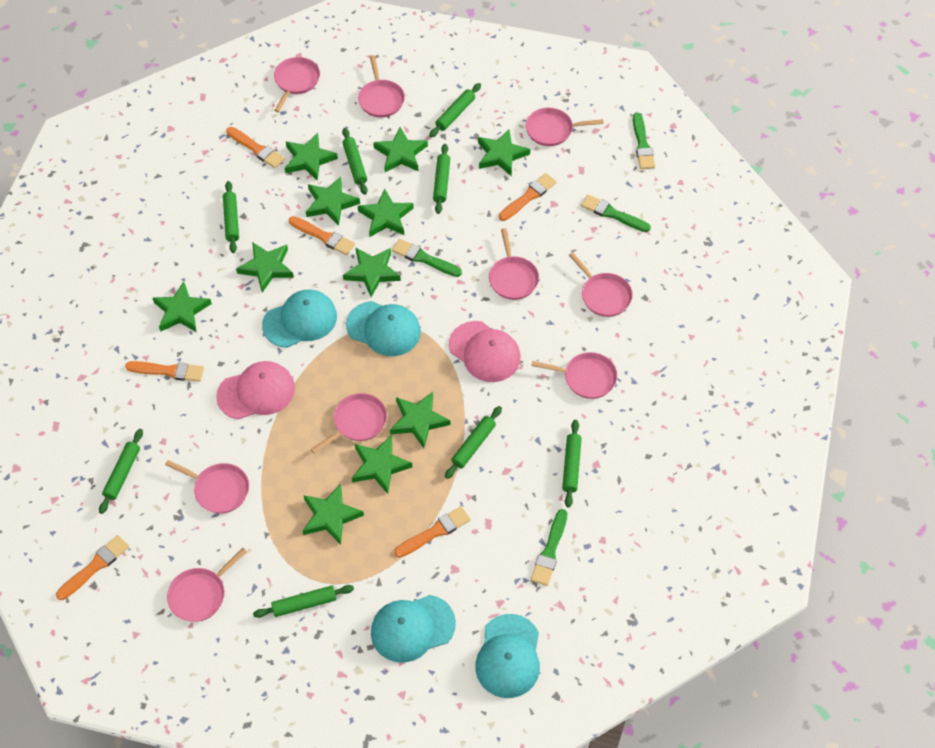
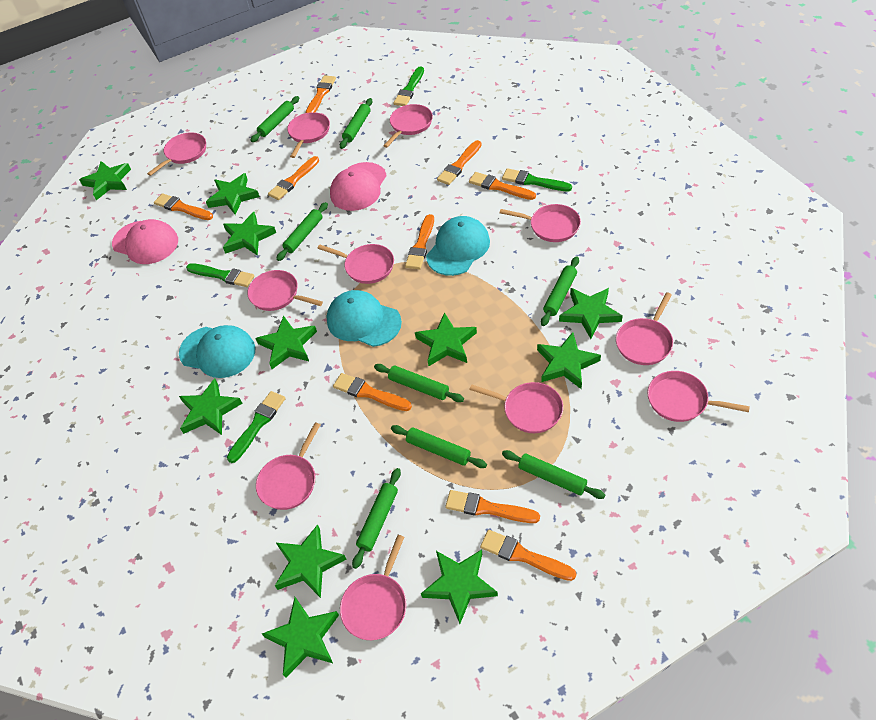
orange brush: [56,535,129,600] [125,361,204,382] [226,127,285,168] [289,216,355,255] [394,506,471,558] [499,173,557,221] = 6 -> [154,193,213,220] [268,156,319,200] [306,75,336,113] [333,373,412,411] [405,214,434,269] [437,140,481,185] [445,490,540,523] [469,172,536,200] [480,530,576,581] = 9
pink pan: [165,460,249,513] [167,548,247,622] [274,57,320,112] [311,393,387,454] [358,55,405,118] [489,228,539,300] [526,108,604,146] [531,352,617,399] [569,252,633,317] = 9 -> [147,132,206,176] [247,270,323,311] [256,422,320,510] [287,112,330,158] [317,244,394,284] [340,535,407,640] [383,104,433,148] [469,382,563,433] [500,204,581,242] [616,292,673,365] [647,371,750,422] = 11
turquoise cap: [262,289,337,348] [346,301,421,356] [371,595,456,663] [475,614,540,698] = 4 -> [179,325,255,378] [326,290,402,347] [426,216,490,276] = 3

